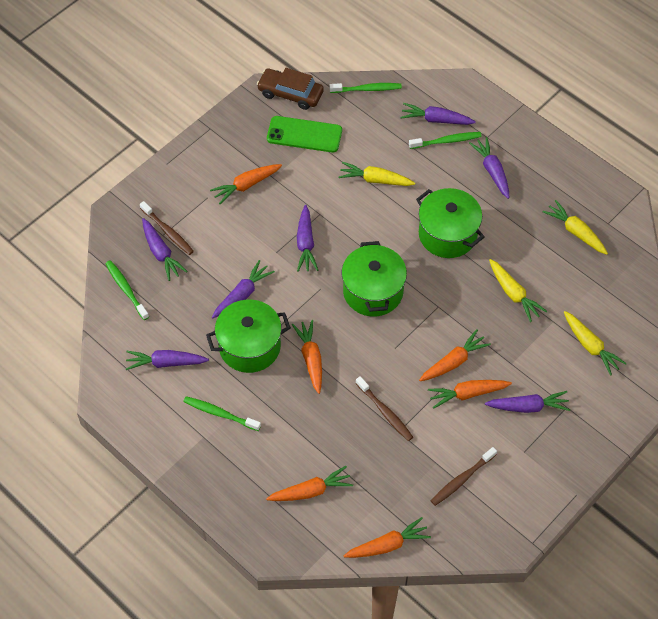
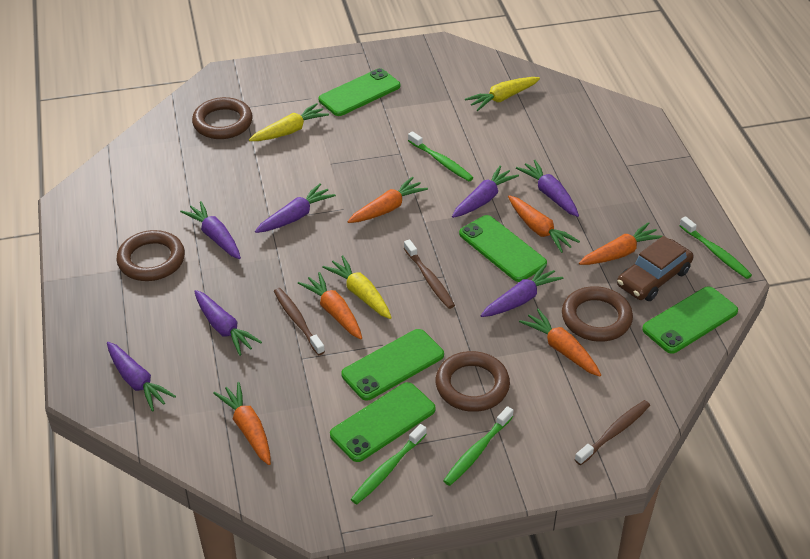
brown ring: none = 0 -> [116,230,185,281] [192,97,253,139] [435,351,510,412] [562,286,633,342] = 4
green phone: [267,116,342,152] = 1 -> [318,68,400,116] [330,382,436,462] [341,329,444,400] [459,215,547,282] [642,287,738,354] = 5
green pot: [206,300,291,373] [342,241,407,316] [416,188,485,258] = 3 -> none = 0
yellow carrot: [339,162,415,186] [489,259,547,322] [543,200,608,255] [564,311,627,376] = 4 -> [249,103,329,141] [322,256,392,319] [465,77,540,111] = 3

